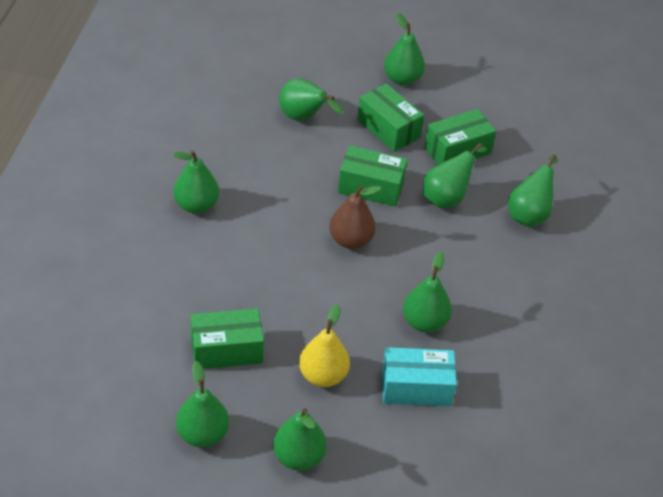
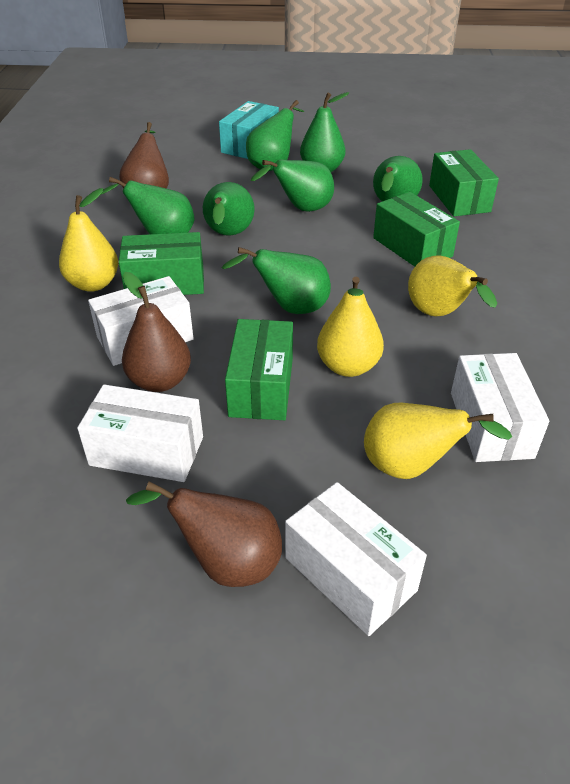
brown pear: [329,185,381,249] = 1 -> [119,122,169,189] [122,272,191,392] [126,482,282,587] = 3
green pear: [172,150,219,214] [176,361,229,447] [273,408,327,471] [279,78,343,121] [384,13,425,85] [403,251,452,333] [423,143,487,209] [508,154,558,227] = 8 -> [101,177,195,234] [203,182,255,236] [222,247,331,314] [246,100,305,171] [251,159,334,212] [300,92,349,172] [373,156,423,201] = 7
white box: none = 0 -> [77,384,203,482] [88,276,194,366] [285,482,427,636] [451,353,549,462] = 4
yellow pear: [299,304,350,387] = 1 -> [59,188,118,292] [317,277,384,377] [364,403,512,479] [408,255,497,317] = 4

